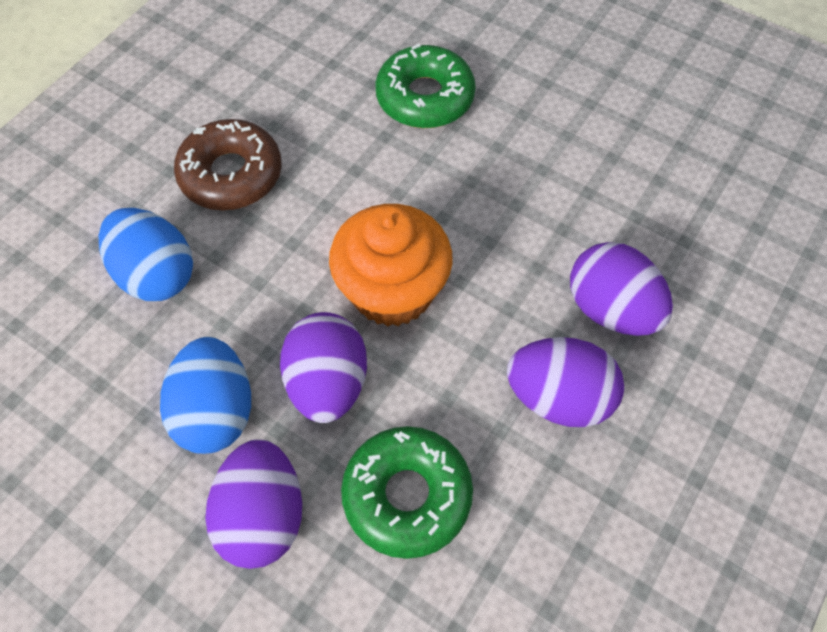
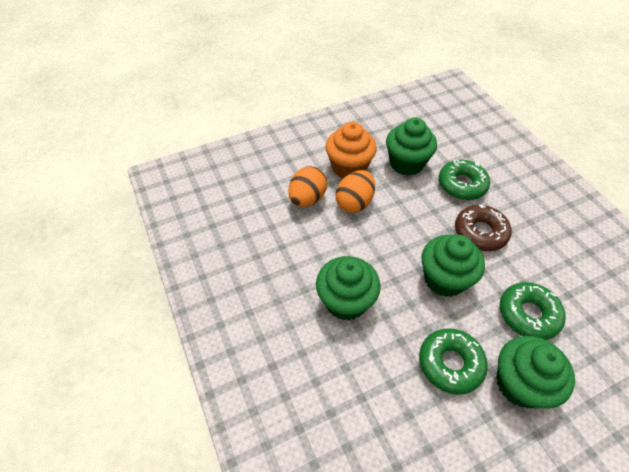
blue egg: [99,208,193,301] [160,337,251,454] = 2 -> none = 0
green cupcake: none = 0 -> [316,256,381,321] [386,118,437,176] [422,235,485,297] [496,336,575,409] = 4
green donut: [341,426,473,559] [375,44,476,128] = 2 -> [419,328,488,395] [438,160,490,200] [500,282,565,340] = 3
orange egg: none = 0 -> [288,166,327,207] [336,170,375,213] = 2
purple egg: [205,439,302,569] [280,312,367,423] [507,337,624,427] [570,242,673,336] = 4 -> none = 0

